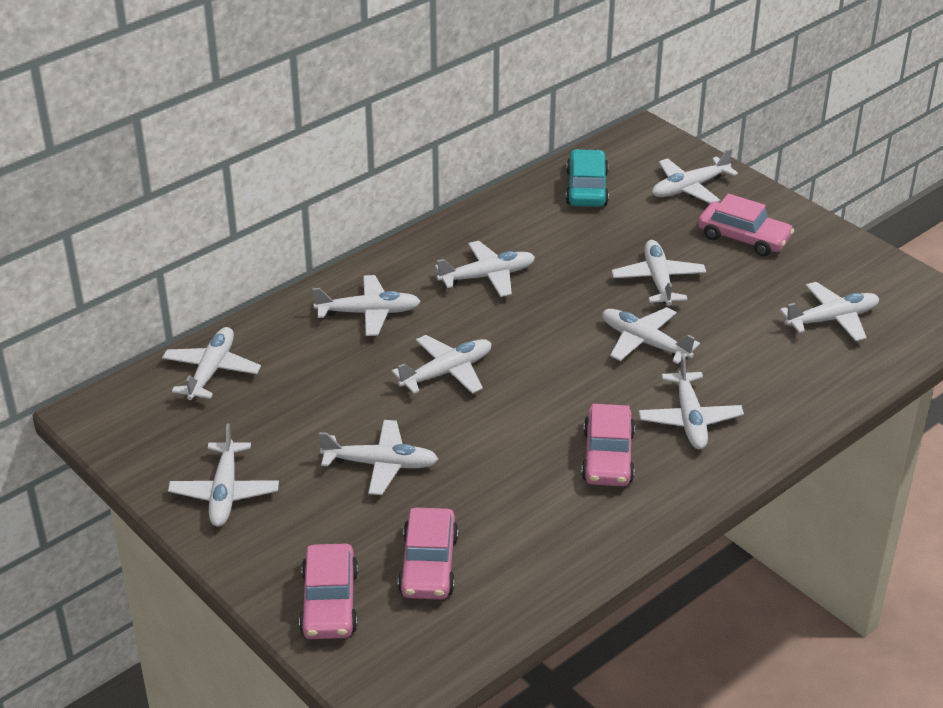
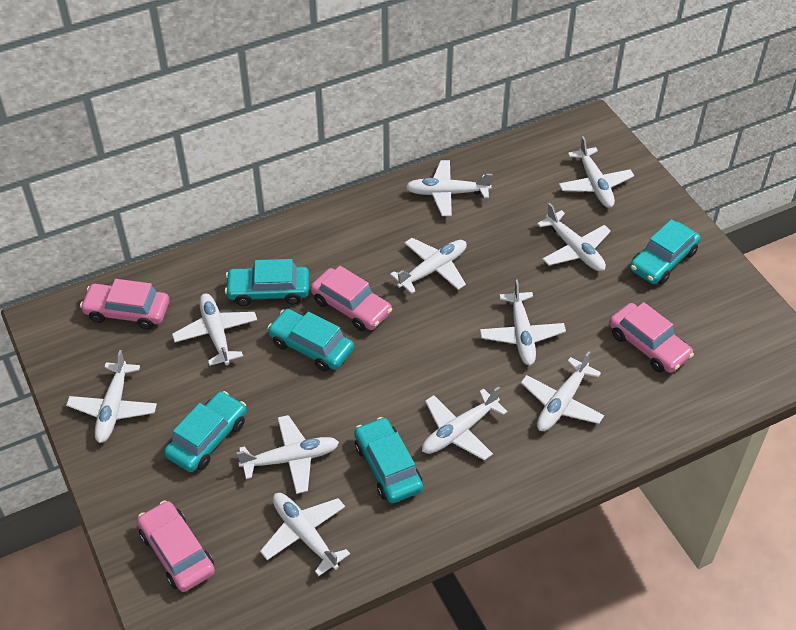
turquoise car: [566,149,609,207] = 1 -> [164,391,247,472] [225,259,309,306] [267,309,354,372] [354,417,423,503] [630,219,701,285] = 5

